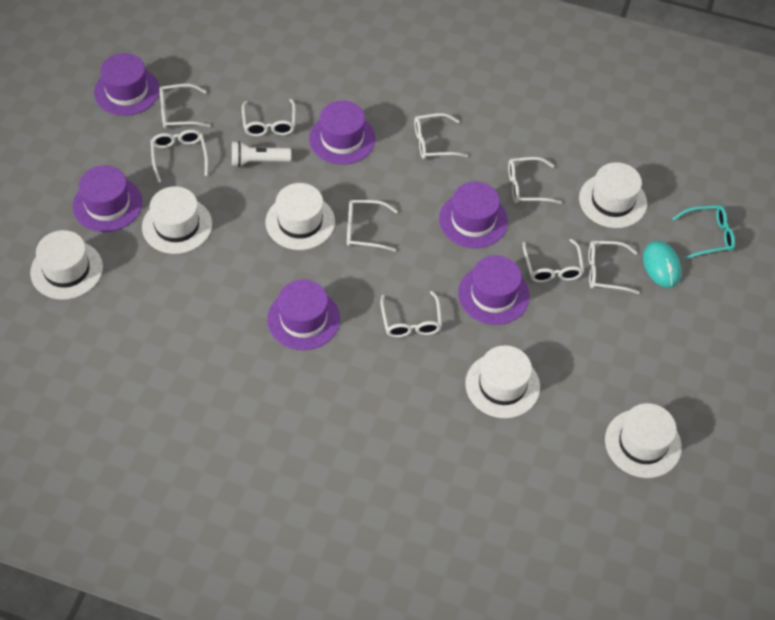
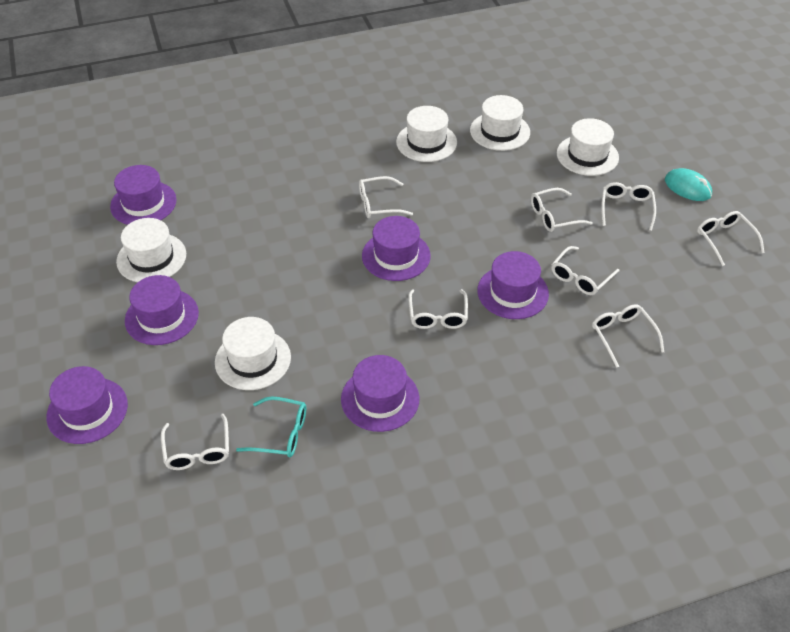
white flashlight: [232,141,291,167] = 1 -> none = 0
white glasses: [151,130,208,183] [159,84,211,129] [242,99,296,136] [347,200,398,252] [380,291,442,337] [414,113,468,159] [508,157,562,204] [523,239,584,283] [588,241,640,294] = 9 -> [161,413,229,470] [359,176,413,218] [408,289,468,329] [531,188,593,232] [551,246,619,295] [592,305,664,368] [601,182,656,231] [697,211,765,266] = 8
white hat: [30,230,103,300] [142,186,212,254] [266,183,335,250] [465,345,540,418] [579,162,647,228] [605,403,682,478] = 6 -> [116,218,186,282] [215,317,291,390] [396,106,457,162] [470,95,530,151] [557,118,619,176] = 5

